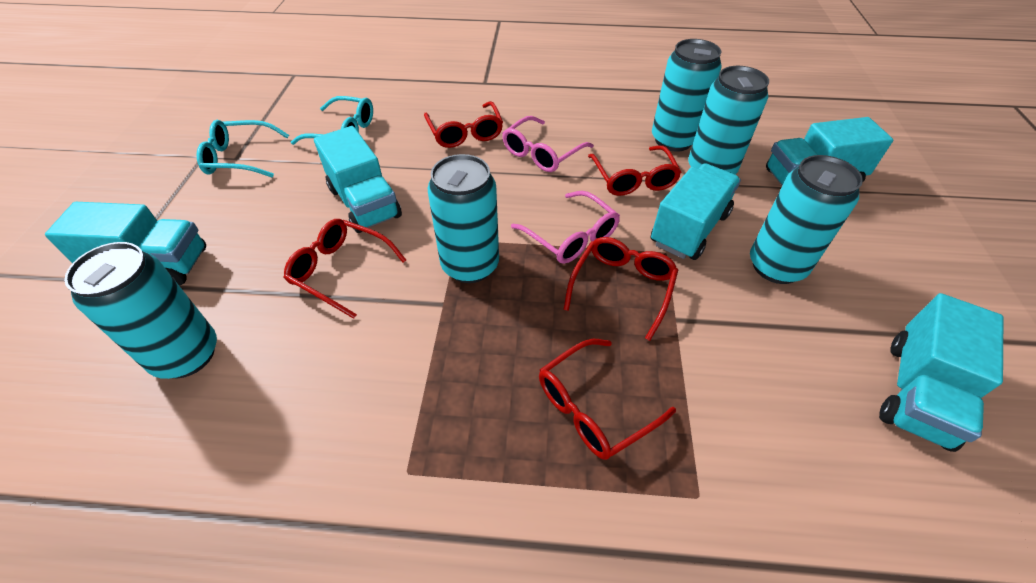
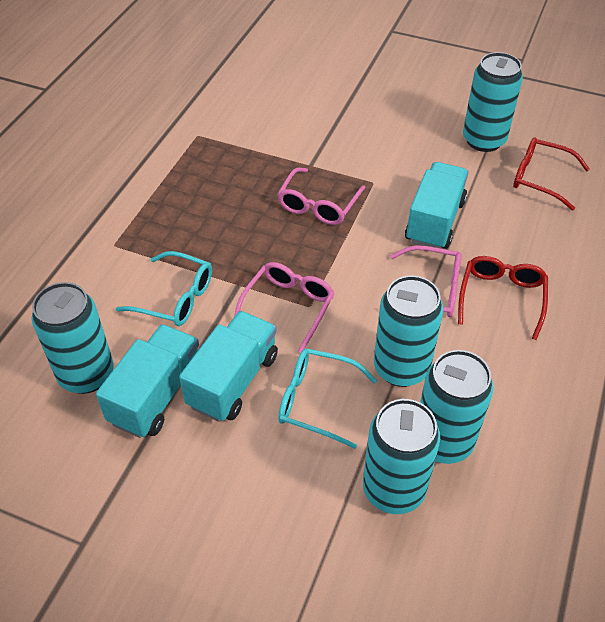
pink glasses: [502,116,594,172] [511,191,620,264] = 2 -> [234,262,335,353] [278,168,365,225] [379,245,462,317] = 3
red glasses: [284,219,406,319] [424,101,503,148] [539,339,676,460] [563,237,678,341] [588,145,682,196] = 5 -> [458,256,548,340] [513,137,590,211] = 2
turquoise truck: [45,202,206,286] [314,126,402,233] [650,164,741,260] [766,117,893,186] [879,293,1003,452] = 5 -> [96,324,199,438] [179,311,278,422] [405,162,468,249] = 3

